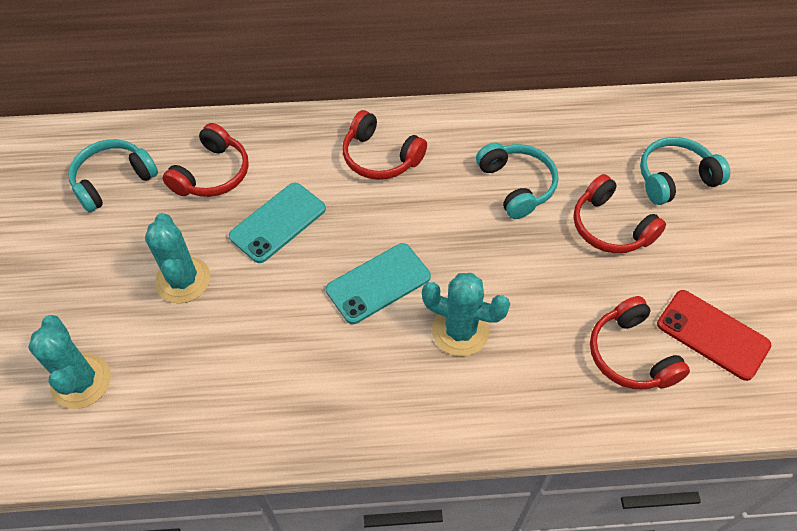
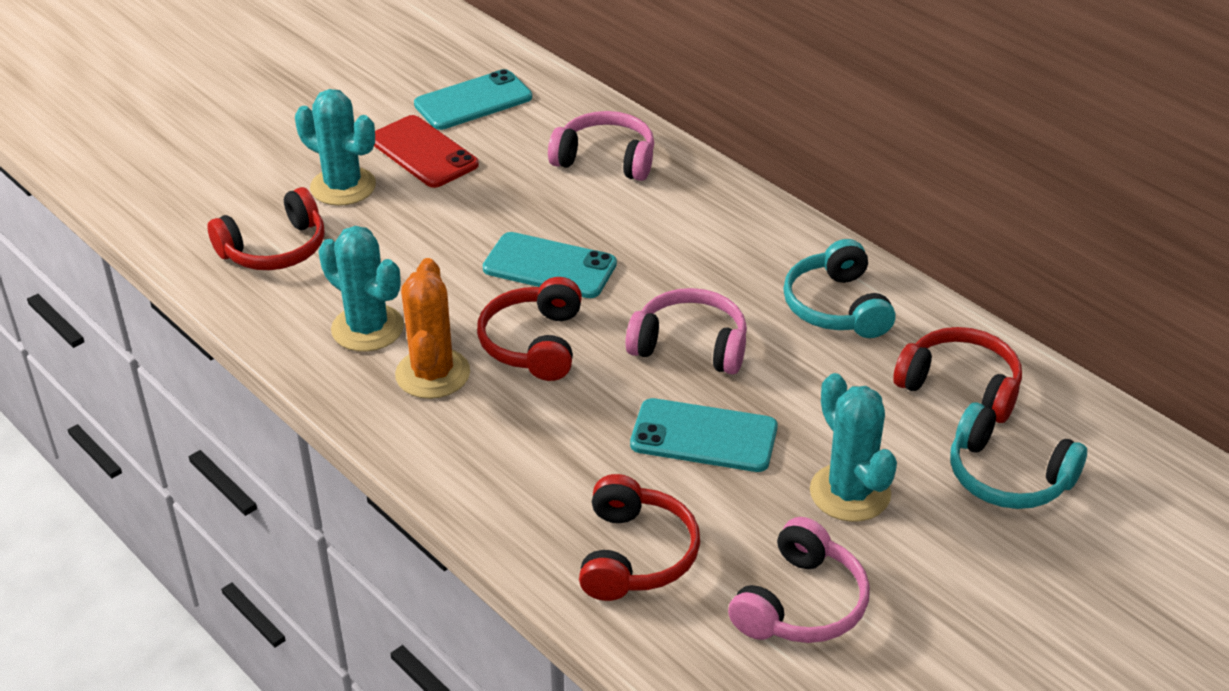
orange cactus: none = 0 -> [395,258,470,399] = 1
pink headphones: none = 0 -> [548,111,654,181] [625,288,747,375] [728,517,870,643] = 3
turquoise headphones: [68,139,158,213] [476,143,559,219] [640,137,730,205] = 3 -> [783,239,895,338] [950,403,1087,509] = 2
turquoise phone: [229,183,326,263] [326,243,431,324] = 2 -> [414,69,532,130] [483,232,617,298] [630,398,778,472] = 3

